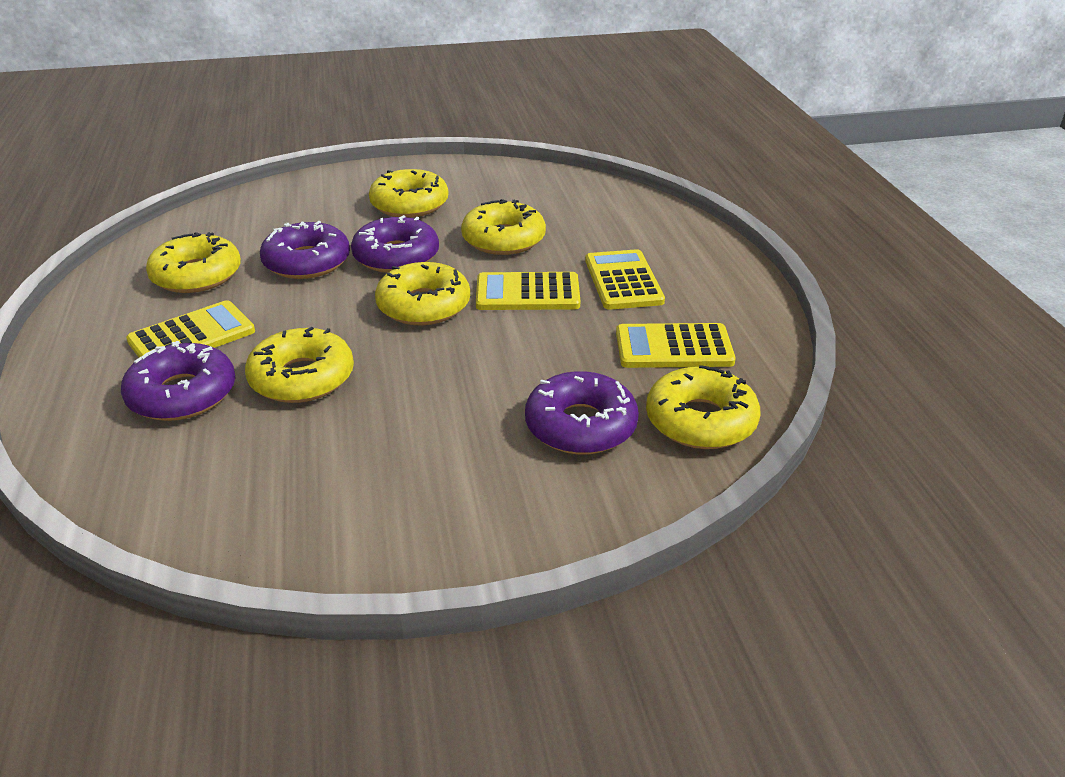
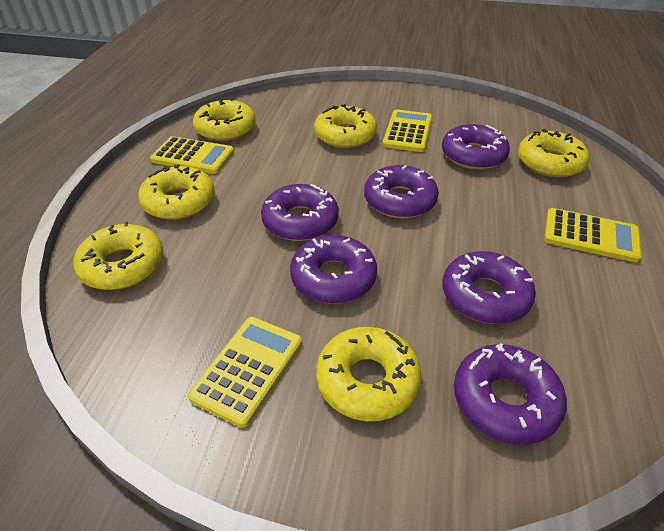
purple donut: [121,341,235,421] [260,221,350,279] [351,215,439,273] [525,371,639,455] = 4 -> [261,184,339,241] [290,235,377,304] [364,165,439,218] [442,124,510,170] [442,251,536,324] [454,343,567,445] = 6

